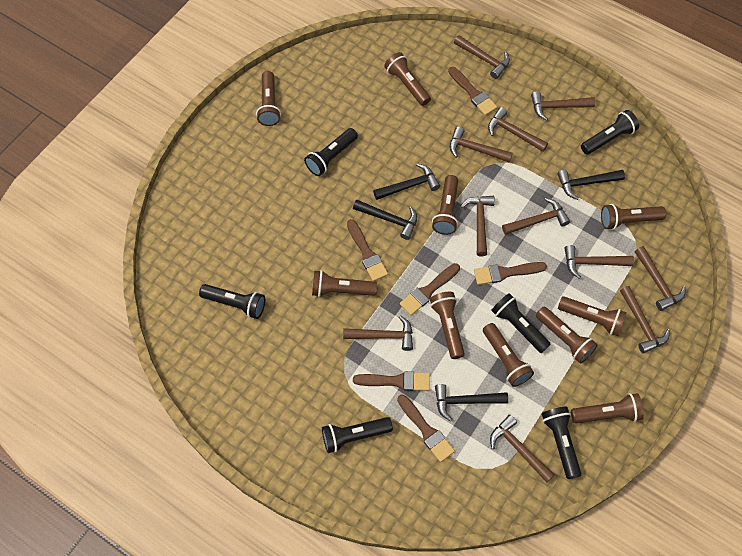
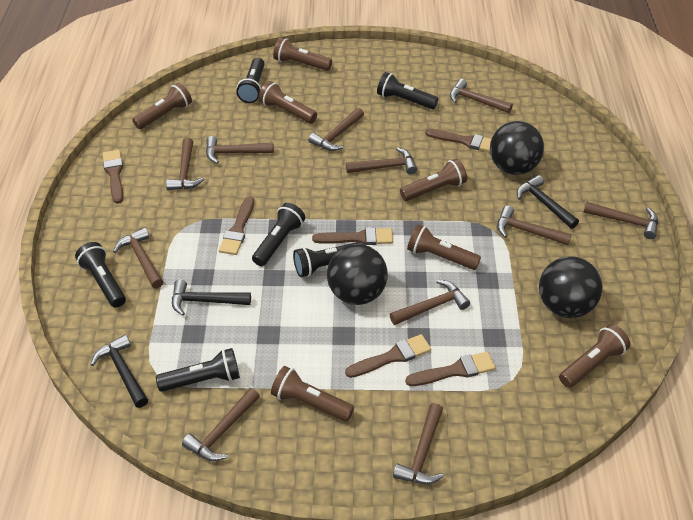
black ball: none = 0 -> [327,244,388,305] [490,121,544,175] [539,256,603,318] = 3
black hammer: [353,200,417,240] [373,163,440,200] [435,384,508,421] [557,170,625,200] = 4 -> [91,335,148,408] [172,279,251,316] [517,175,579,229] = 3
brown flashlight: [256,71,281,126] [312,270,377,297] [384,52,431,106] [430,292,465,359] [432,175,458,235] [483,323,534,387] [536,307,598,363] [558,296,627,336] [571,393,644,423] [601,204,666,230] = 10 -> [132,83,192,129] [259,81,317,124] [271,366,354,422] [273,38,332,71] [400,159,467,201] [407,224,481,270] [559,324,631,388] = 7

